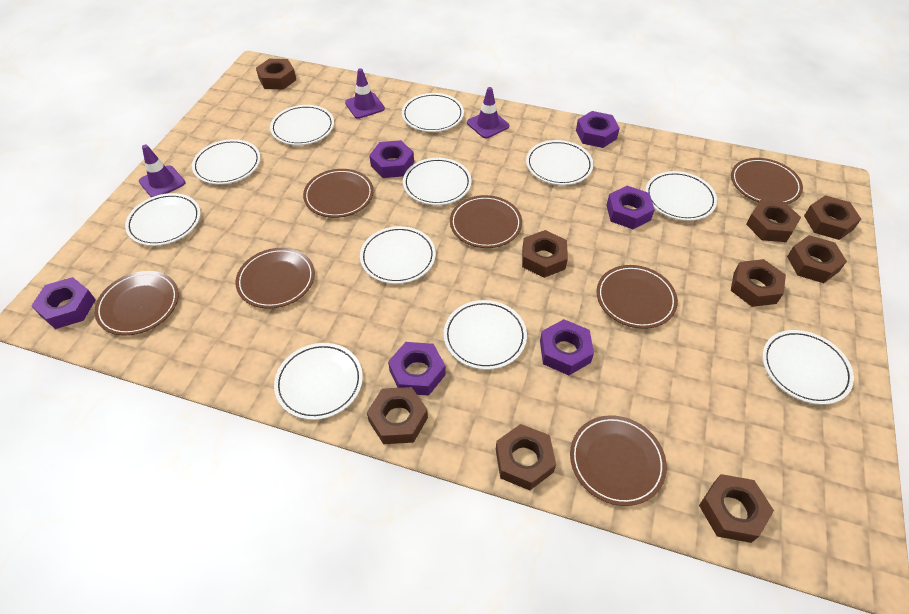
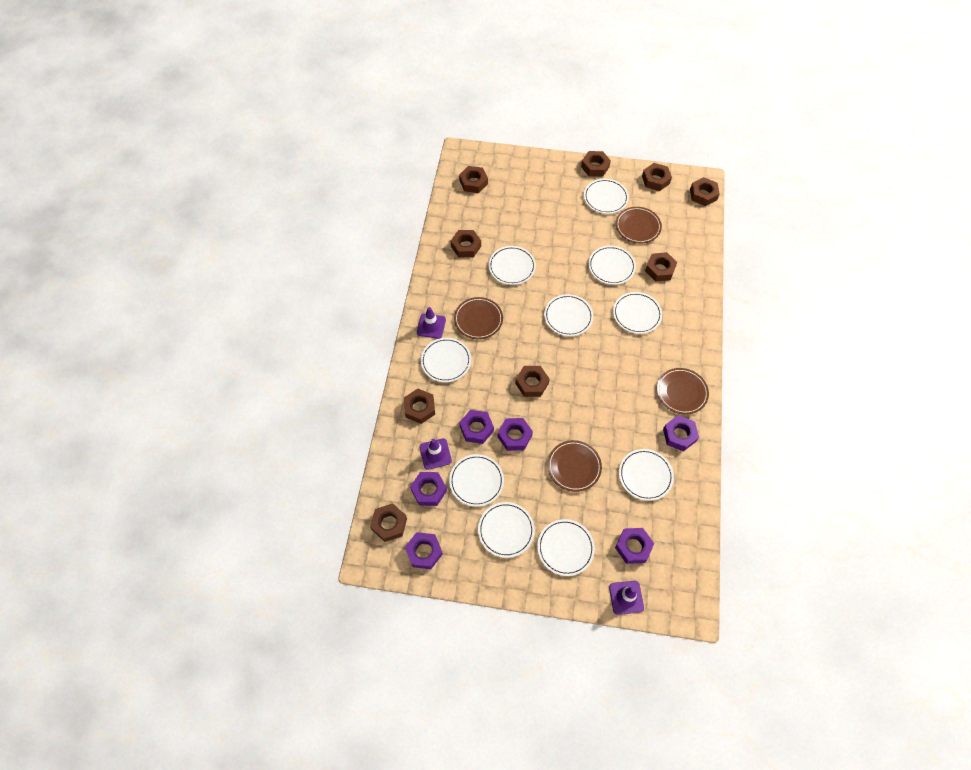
brown plate: [94,271,179,336] [235,248,315,309] [303,169,374,218] [450,195,522,248] [570,415,667,506] [596,265,678,329] [731,158,803,204] = 7 -> [454,297,503,339] [547,440,602,492] [616,207,662,243] [657,368,709,415] = 4
white plate: [125,193,201,246] [192,139,260,185] [270,105,334,145] [274,343,363,420] [360,226,436,284] [402,93,464,132] [403,158,472,205] [444,300,527,370] [526,140,593,185] [645,171,717,221] [762,330,854,405] = 11 -> [421,338,471,382] [449,454,504,507] [478,502,535,558] [489,246,536,285] [537,519,595,576] [544,294,593,336] [584,179,629,214] [588,246,636,285] [613,292,662,334] [619,449,674,501] = 10

